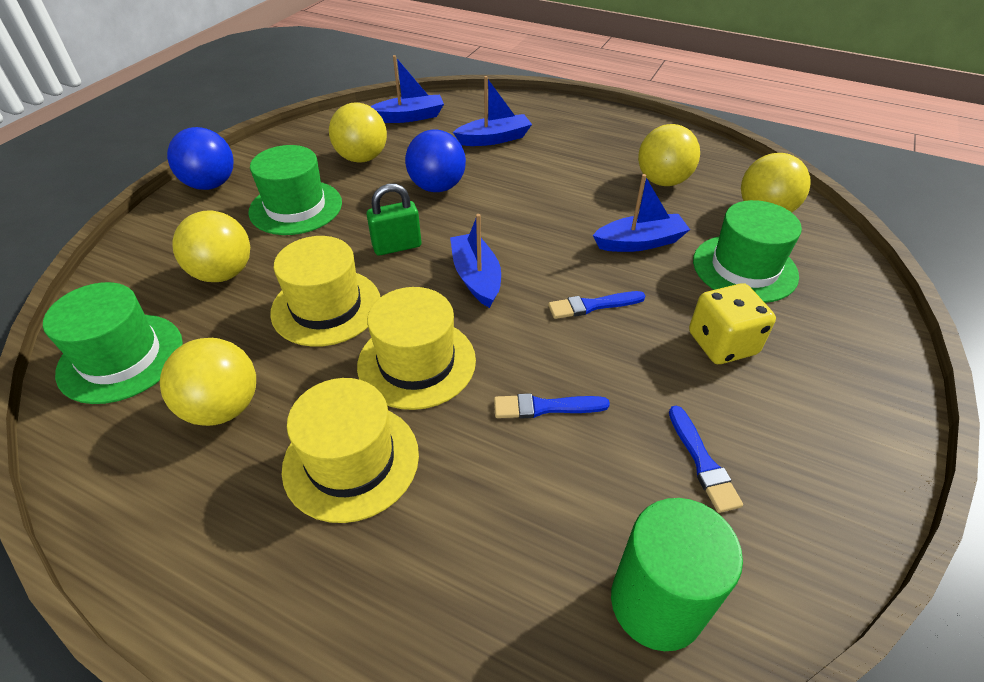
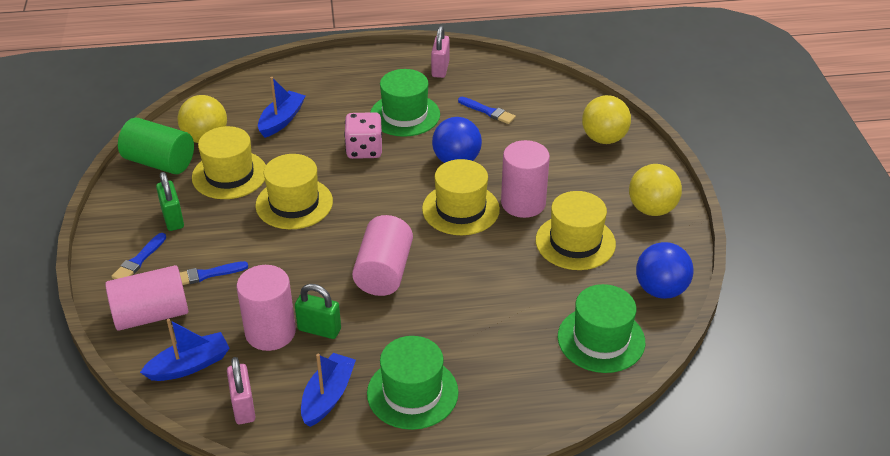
blue boat: [370,55,444,123] [450,214,501,308] [453,76,532,146] [593,174,690,252] = 4 -> [140,319,230,381] [258,77,305,138] [301,353,356,427] = 3
green padlock: [366,184,421,255] = 1 -> [156,172,184,231] [295,284,341,339] = 2
pink cylinder: none = 0 -> [105,265,188,331] [237,265,296,351] [352,215,413,296] [501,140,550,218] = 4
pink dice: none = 0 -> [344,112,382,159] = 1
pink padlock: none = 0 -> [227,357,256,424] [431,25,450,78] = 2
yellow ball: [160,338,256,426] [172,210,250,282] [329,103,387,163] [638,124,700,186] [741,153,811,213] = 5 -> [177,95,227,143] [582,95,631,144] [629,164,682,216] = 3
yellow dice: [689,283,776,364] = 1 -> none = 0
yellow hat: [270,236,380,347] [282,378,419,523] [357,287,476,410] = 3 -> [192,126,266,199] [255,154,333,229] [422,159,500,235] [536,191,616,270] = 4

